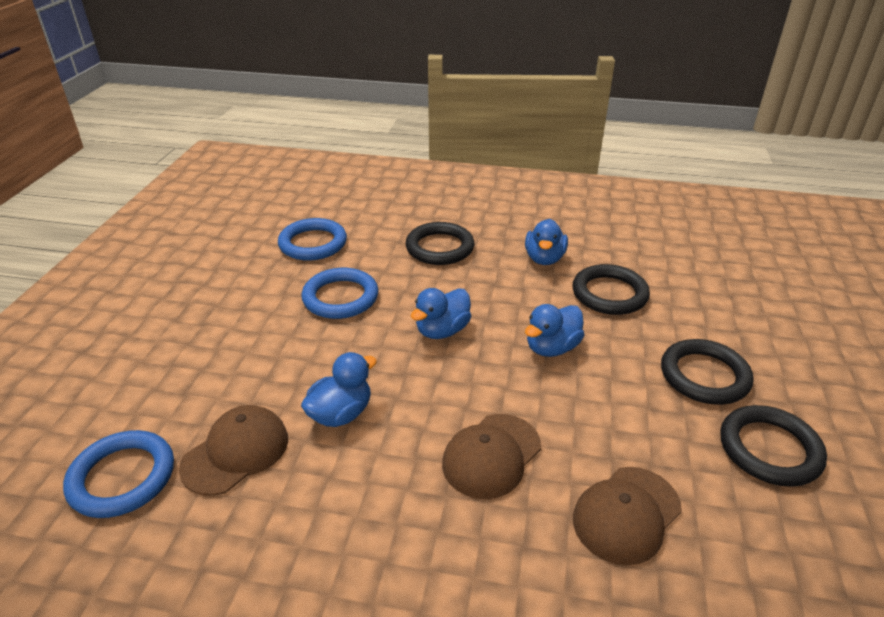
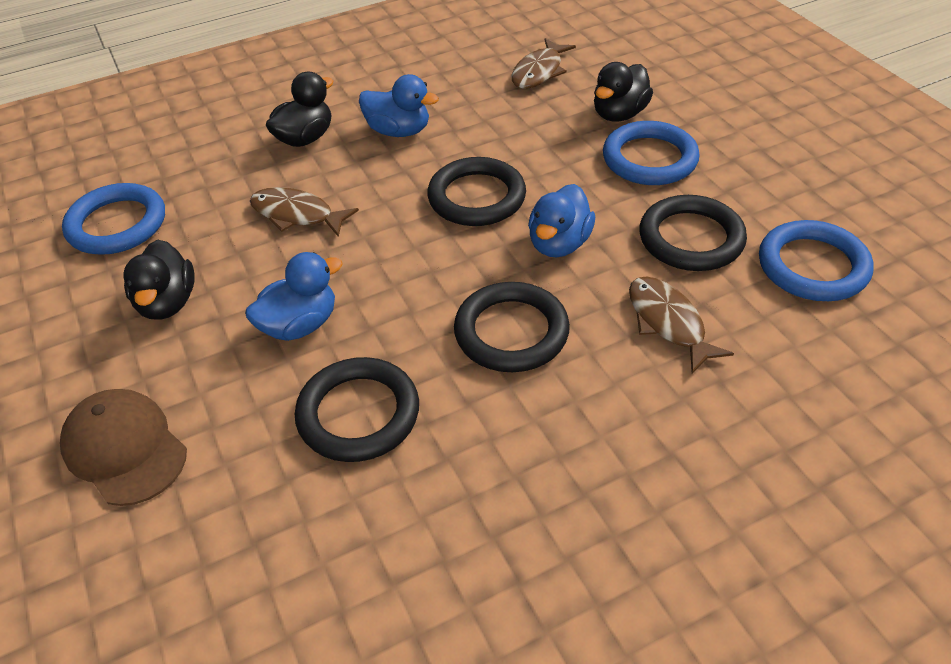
black duck: none = 0 -> [123,239,195,320] [266,71,333,147] [594,62,653,121] = 3
blue duck: [301,352,377,427] [411,288,471,339] [525,219,568,265] [525,304,584,357] = 4 -> [245,252,343,341] [359,74,439,137] [528,184,595,258] = 3
brown cap: [179,405,288,496] [442,414,541,499] [573,467,682,565] = 3 -> [60,389,187,506] = 1
brown fish: none = 0 -> [250,187,359,237] [512,38,576,89] [629,276,734,374] = 3

